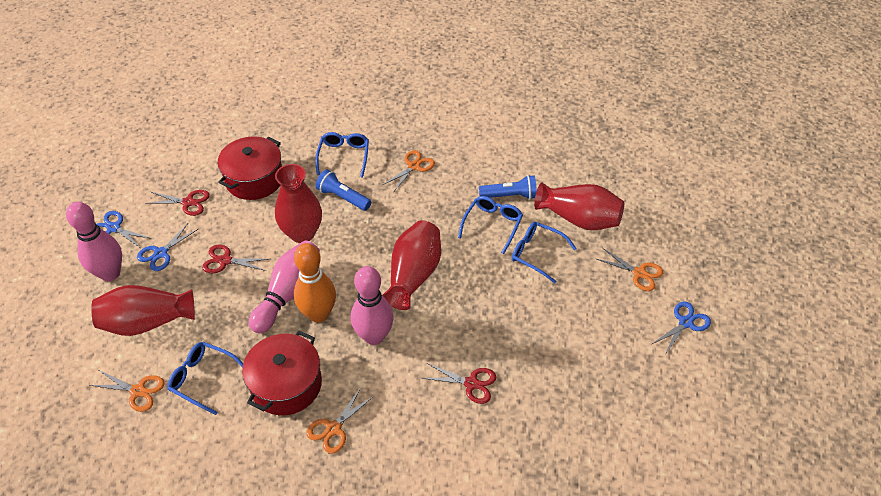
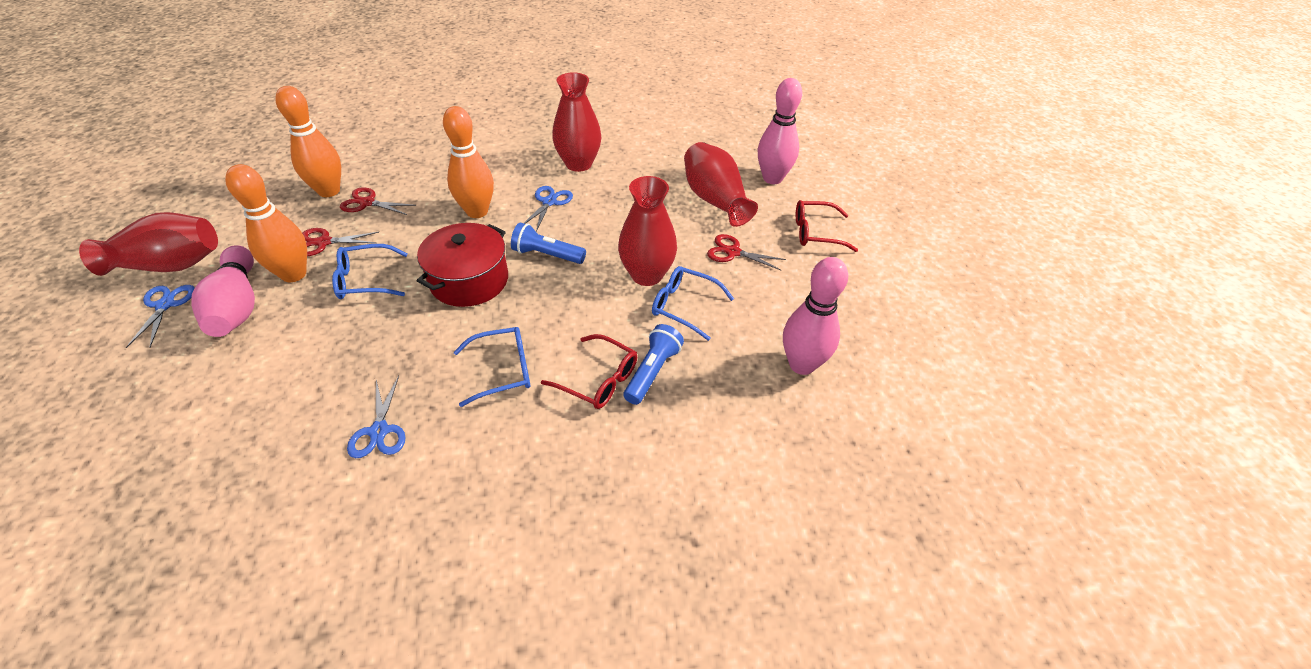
blue glasses: [167,342,243,415] [315,132,369,178] [458,196,523,254] [512,222,577,283] = 4 -> [332,244,408,299] [454,327,530,407] [652,266,734,341] = 3
orange bowling pin: [294,243,336,323] = 1 -> [225,164,307,282] [275,86,341,197] [443,106,494,218] = 3
orange scissors: [89,370,164,412] [306,387,374,454] [383,150,435,191] [596,248,663,291] = 4 -> none = 0
red glasses: none = 0 -> [541,334,637,409] [796,200,858,252] = 2
red pot: [218,136,282,200] [242,331,322,415] = 2 -> [417,223,508,307] = 1

